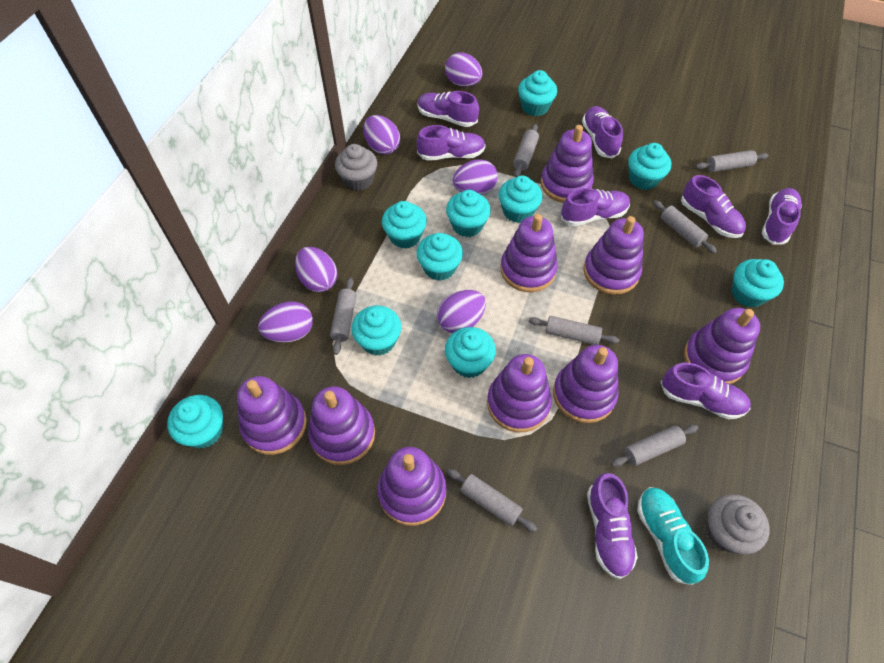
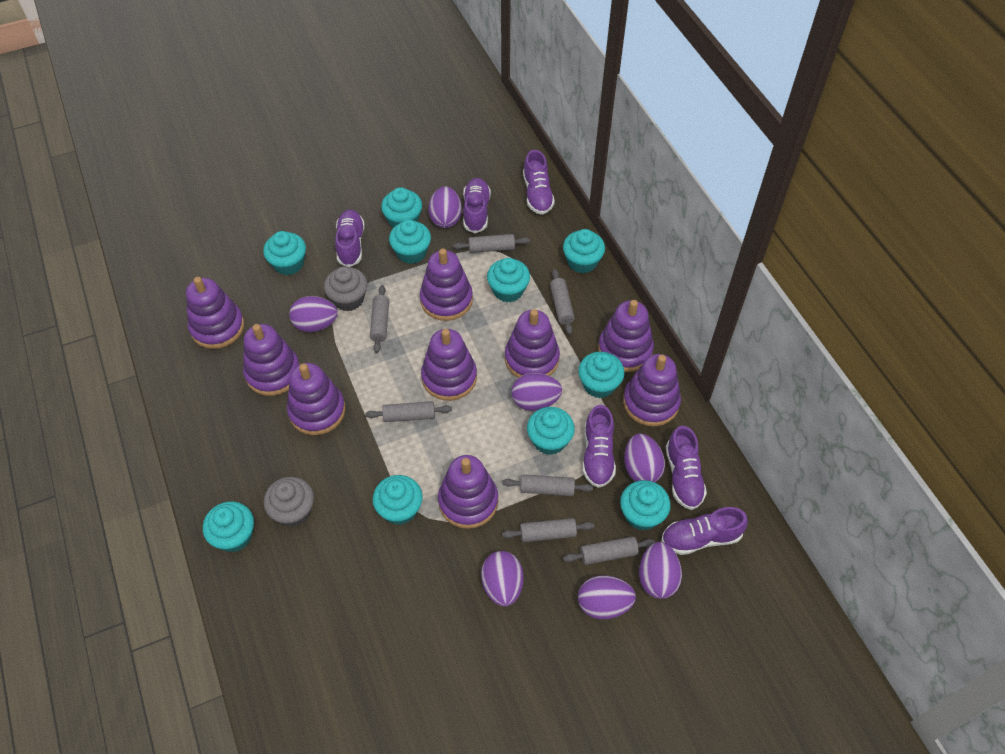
purple egg: [258,302,313,342] [295,247,337,292] [363,115,400,155] [437,290,486,333] [445,52,482,87] [453,159,498,195] = 6 -> [289,296,338,332] [428,186,462,228] [481,551,524,607] [511,373,562,411] [578,575,636,619] [624,434,665,482] [639,542,682,599] = 7
purple shoe: [416,125,486,161] [417,91,479,127] [561,188,630,226] [582,106,623,159] [587,473,638,579] [661,363,751,419] [681,175,746,238] [762,188,802,245] = 8 -> [335,210,365,267] [463,178,491,233] [523,150,555,215] [583,405,616,488] [661,507,748,555] [666,426,707,510] = 6
turquoise shoe: [637,487,709,585] = 1 -> none = 0

